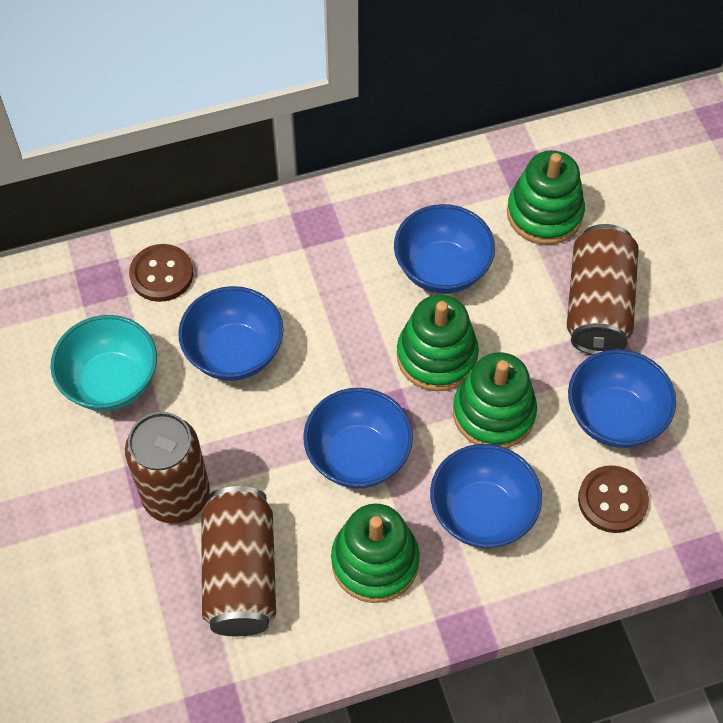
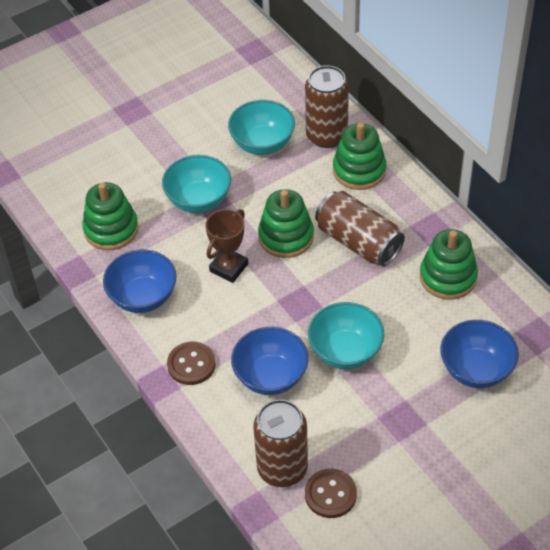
blue bowl: [178,286,284,381] [303,388,413,489] [394,204,495,294] [430,444,542,548] [568,349,676,448] = 5 -> [103,250,177,313] [231,327,309,395] [440,320,519,388] = 3
brown trophy: none = 0 -> [205,209,248,283] = 1
turquoise bowl: [50,315,157,411] = 1 -> [162,155,231,213] [228,100,295,155] [308,302,384,369] = 3

